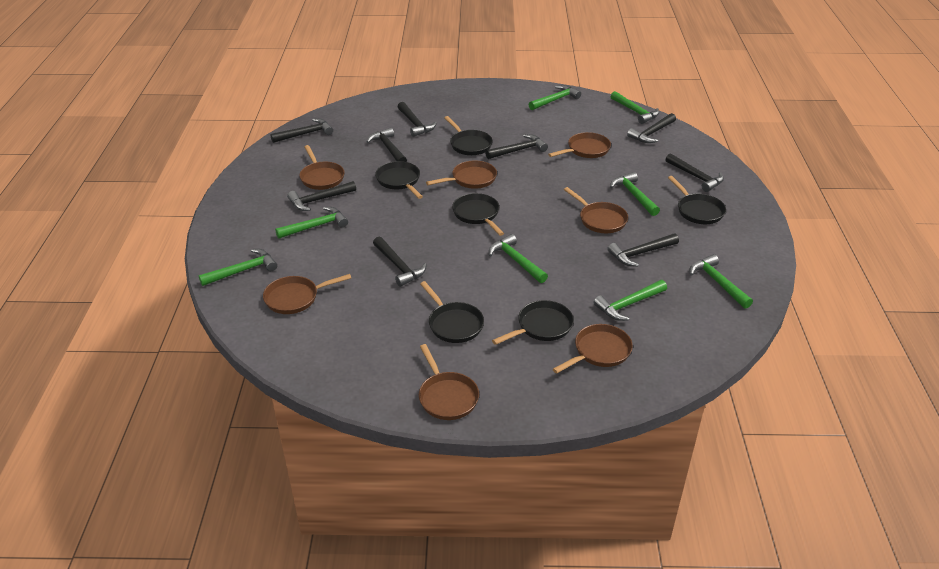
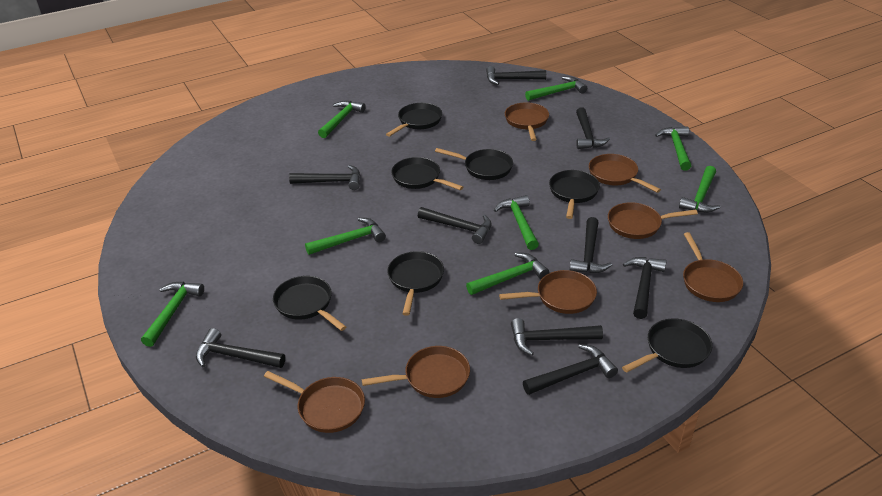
black pan: [375,161,423,199] [420,281,484,343] [444,116,493,155] [452,193,504,236] [492,300,574,345] [668,176,726,224] = 6 -> [273,276,346,331] [386,103,442,137] [387,251,444,316] [391,157,463,190] [435,148,513,180] [549,170,600,219] [622,318,712,373] = 7

